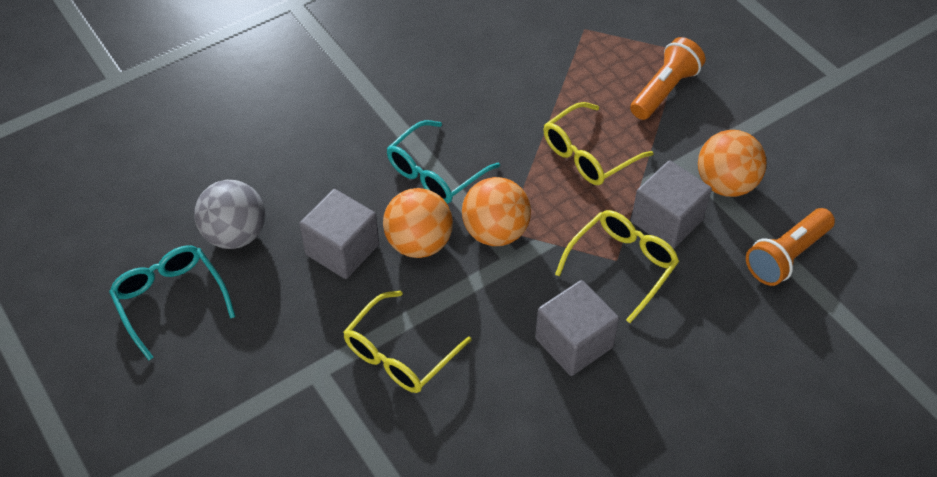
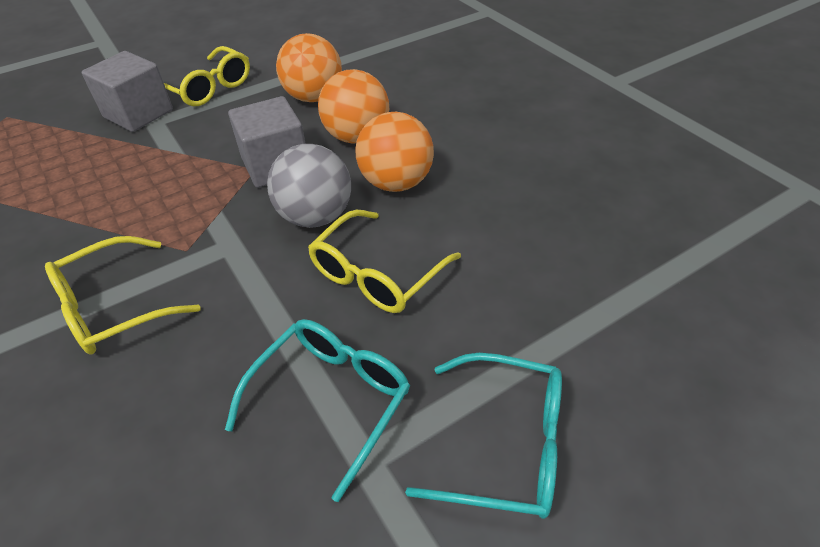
grey cube: [299,189,379,279] [535,280,619,376] [631,160,712,249] = 3 -> [82,51,173,132] [228,96,306,188] = 2
orange flashlight: [630,37,705,120] [746,208,835,286] = 2 -> none = 0

